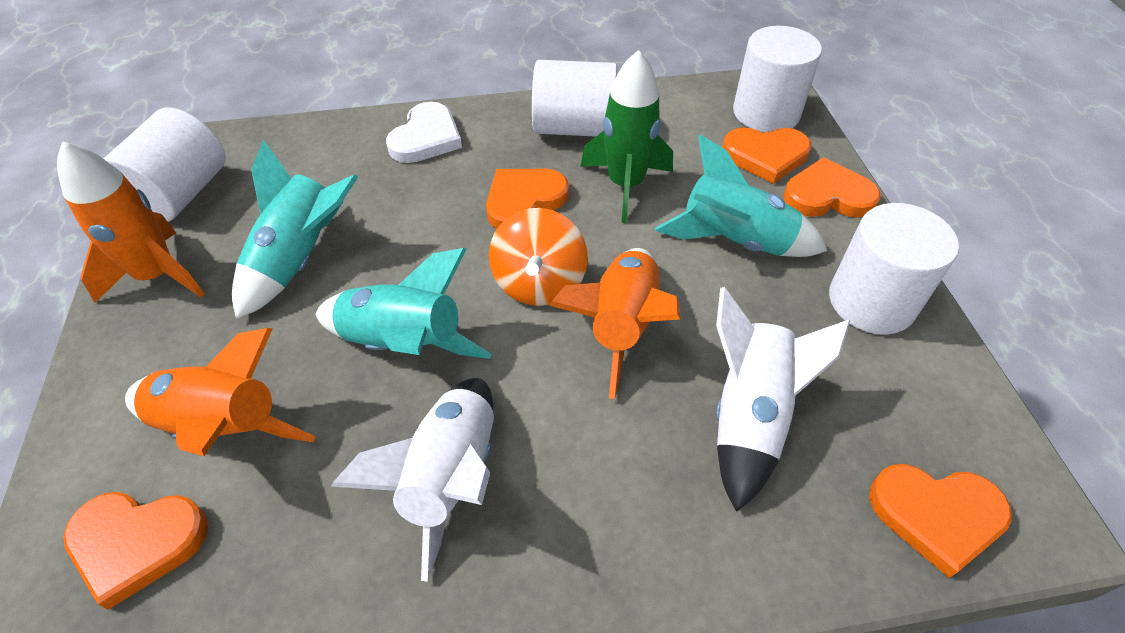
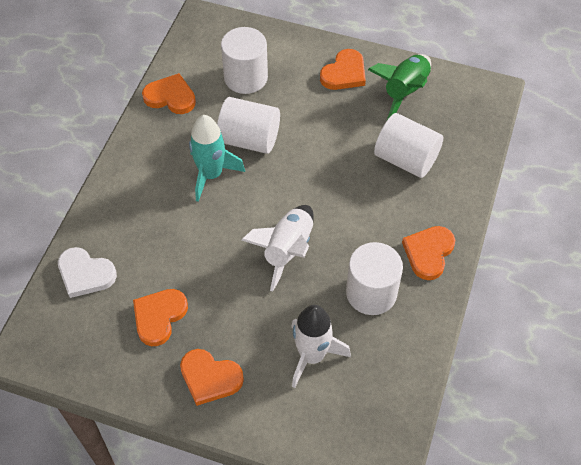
orange rocket: [57,141,205,303] [125,328,316,456] [549,248,680,399] = 3 -> none = 0
orange spinning top: [489,208,588,306] = 1 -> none = 0
turquoise rocket: [232,140,358,319] [315,248,492,359] [655,134,827,257] = 3 -> [189,115,245,202] = 1

